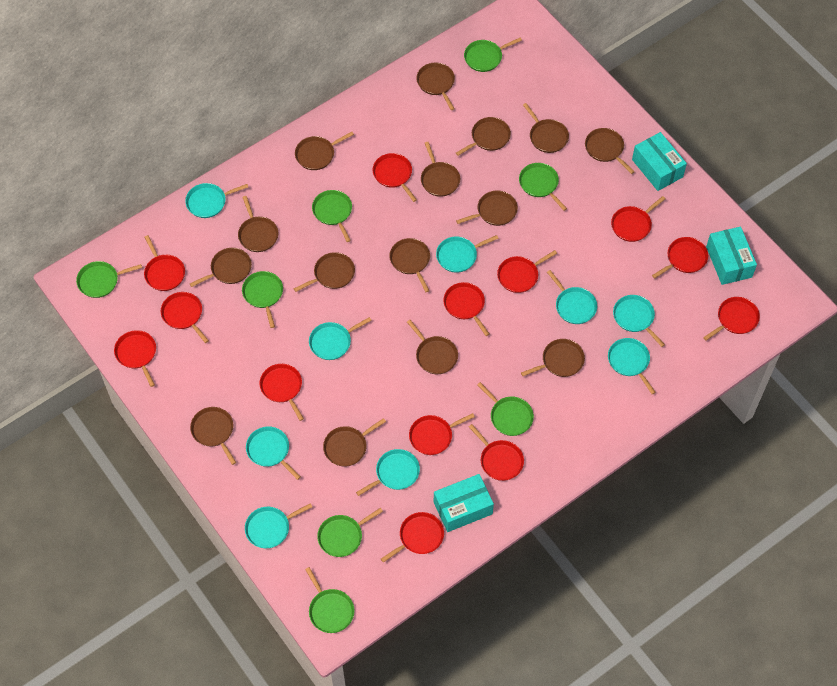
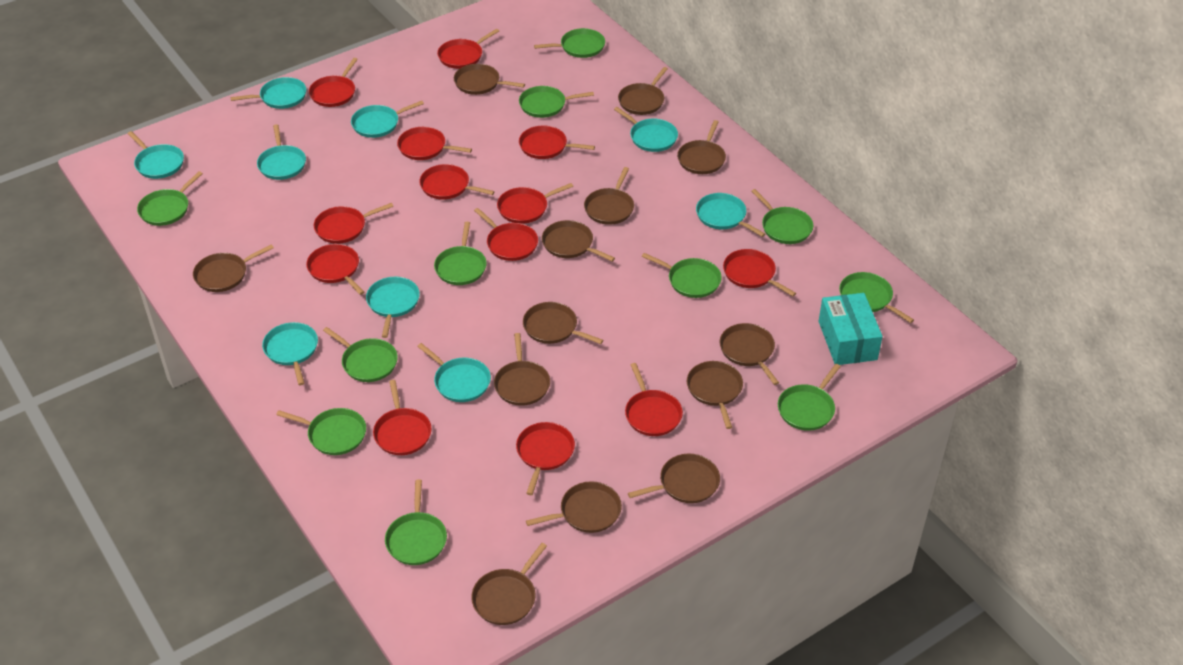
brown pan: [190,248,252,287] [190,407,236,465] [238,196,279,252] [294,252,355,292] [295,132,354,170] [323,418,386,466] [389,238,430,292] [407,320,458,374] [416,63,455,110] [421,142,460,197] [456,117,511,156] [456,191,518,226] [521,339,585,377] [523,103,569,153] [585,128,635,174] = 15 -> [193,244,274,292] [454,64,525,95] [471,543,547,625] [494,333,550,406] [523,302,603,344] [526,481,622,533] [542,220,615,262] [584,167,634,225] [618,67,668,115] [628,454,720,503] [677,120,726,174] [687,361,743,429] [720,323,779,385] = 13
green pan: [76,261,142,298] [242,271,283,328] [305,567,355,633] [312,190,352,242] [317,508,383,557] [464,38,522,72] [477,382,534,436] [519,163,567,211] = 8 -> [137,171,203,226] [276,408,366,455] [323,327,398,382] [385,479,447,565] [434,222,487,285] [519,86,594,118] [534,28,605,58] [642,253,722,298] [751,189,813,244] [778,364,841,431] [839,272,914,323] = 11
turquoise box: [434,474,494,532] [632,132,687,191] [706,227,757,285] = 3 -> [819,293,883,365] = 1

